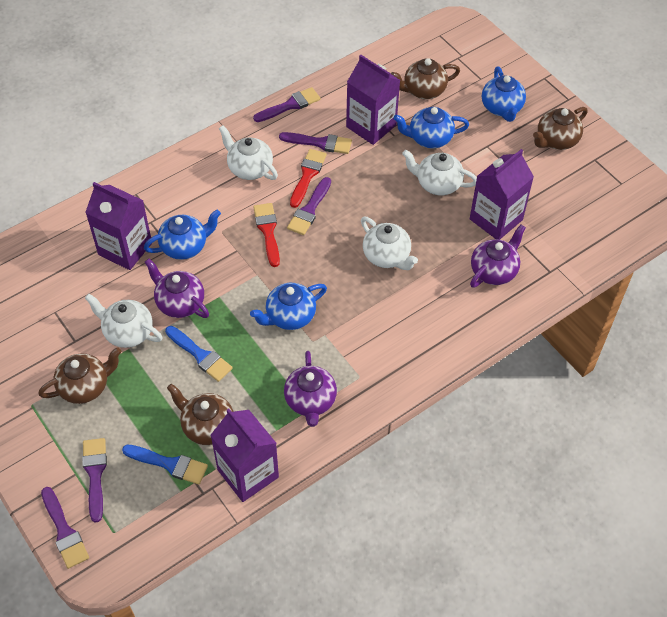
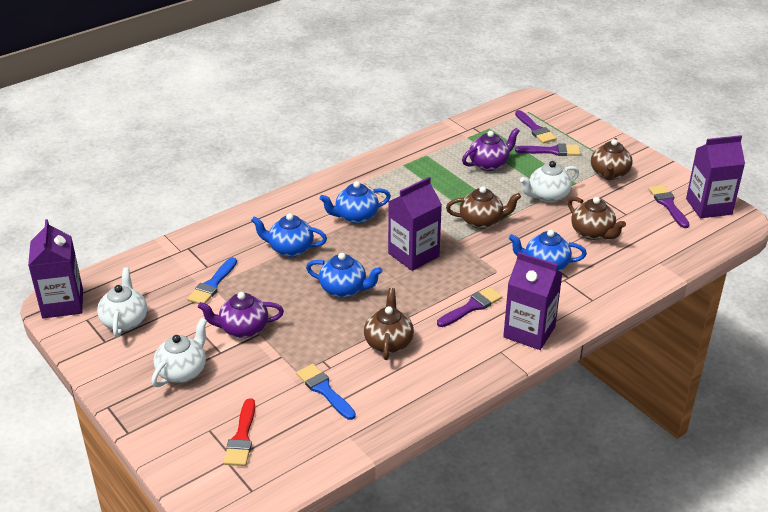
purple brush: [41,487,89,569] [82,438,107,522] [253,87,320,122] [279,132,352,154] [287,177,331,235] = 5 -> [437,287,502,327] [515,110,556,143] [515,143,580,156] [649,185,689,228] = 4
purple teapot: [145,259,209,318] [284,351,337,427] [470,225,526,288] = 3 -> [198,292,284,338] [462,128,520,171] = 2
red brush: [253,203,280,267] [290,149,327,208] = 2 -> [224,398,255,466] = 1
white teapot: [85,294,162,348] [219,125,278,180] [361,217,418,270] [402,150,477,195] = 4 -> [97,267,147,337] [152,318,207,387] [520,161,579,202] = 3

